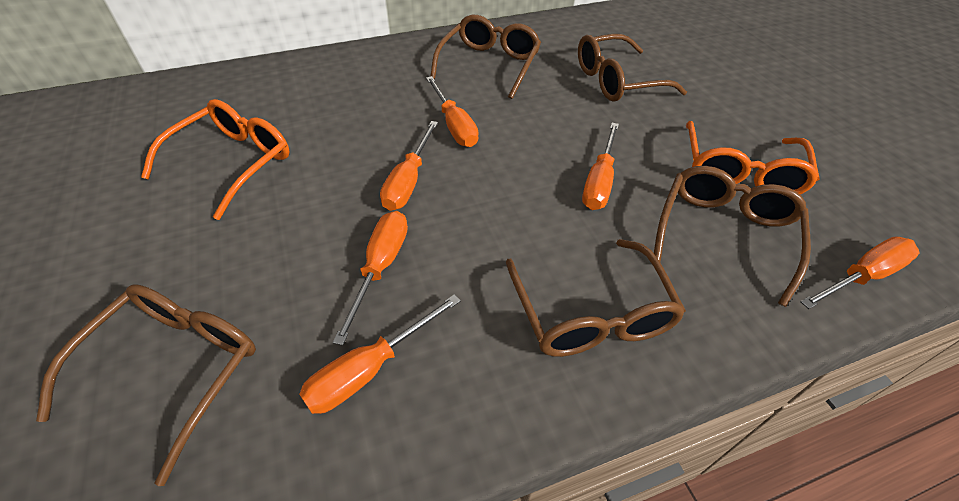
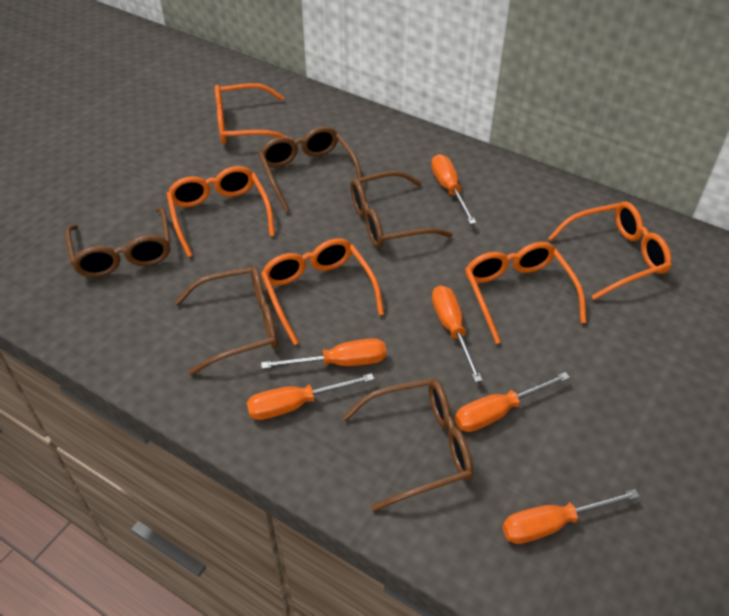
orange glasses: [141,99,289,220] [686,121,820,194] = 2 -> [167,166,275,257] [215,83,292,144] [261,238,384,345] [465,242,586,344] [548,202,672,300] = 5

